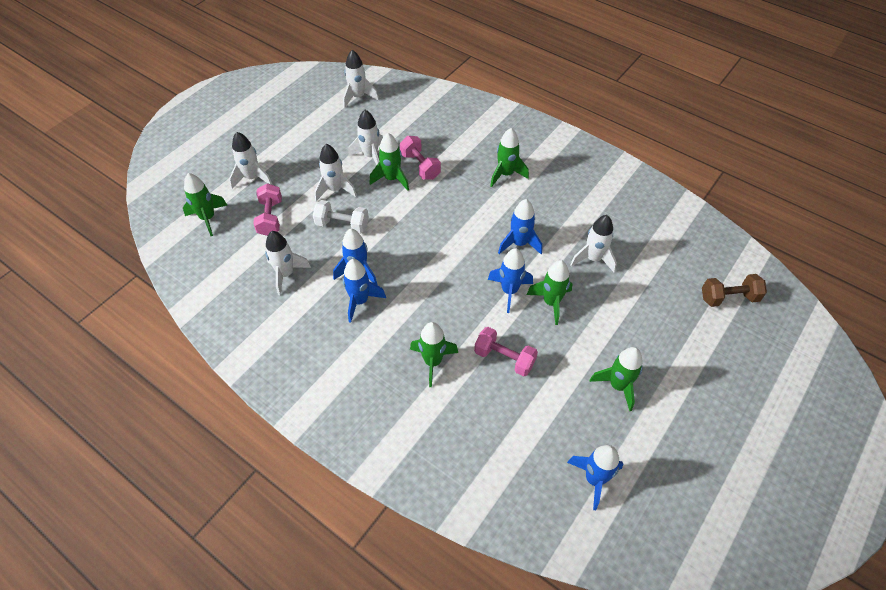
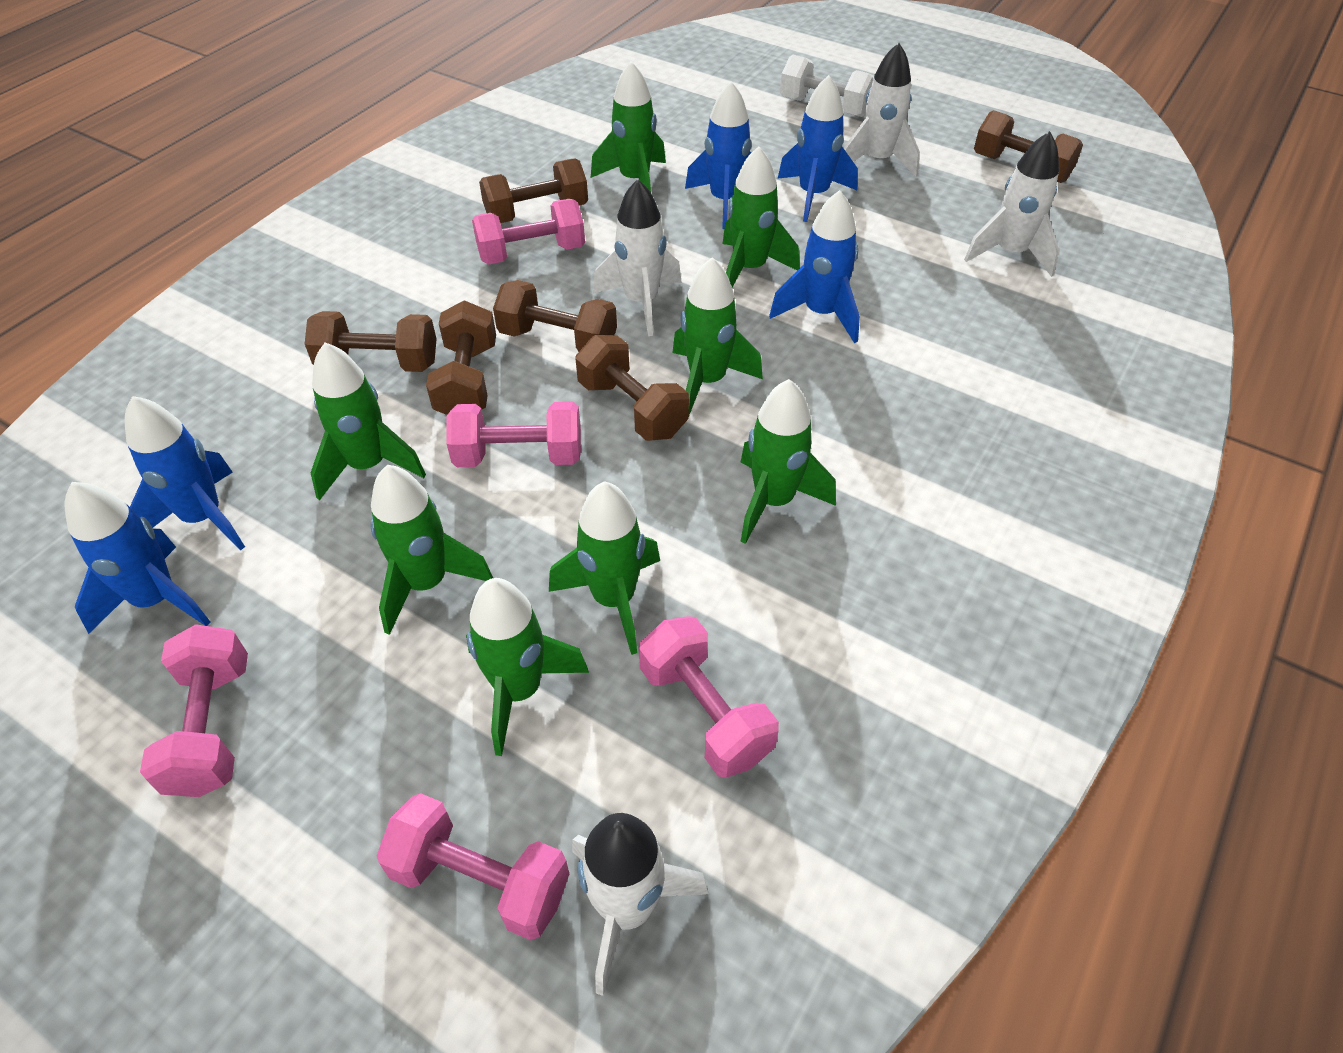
brown dumbbell: [702,274,767,307] = 1 -> [305,311,437,372] [426,301,496,415] [479,158,588,223] [493,280,617,352] [575,335,689,441] [974,110,1083,183] = 6
green rocket: [183,173,227,236] [369,133,409,191] [410,322,458,387] [490,128,529,187] [527,260,572,325] [589,347,643,411] = 6 -> [311,343,426,501] [371,465,493,635] [466,578,589,756] [549,481,660,655] [591,61,666,192] [672,257,763,415] [722,146,799,287] [740,379,836,544] = 8
pink dumbbell: [253,183,282,236] [400,136,441,180] [474,327,538,377] = 3 -> [140,624,248,797] [377,793,569,940] [446,402,581,467] [472,199,585,265] [639,616,779,778] = 5
white rocket: [229,132,273,189] [265,231,311,295] [315,144,357,201] [343,50,379,109] [348,110,383,165] [570,215,617,273] = 6 -> [572,813,709,996] [593,179,682,336] [844,43,920,177] [964,131,1059,277] = 4

